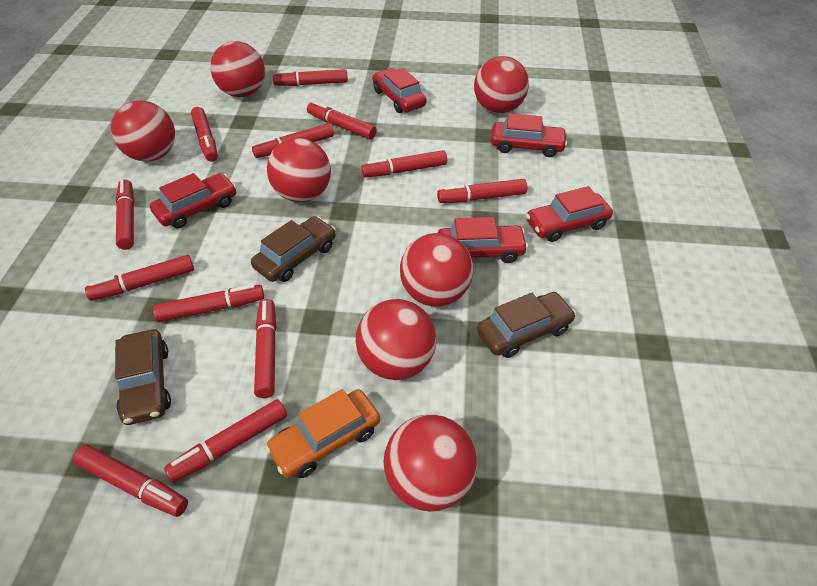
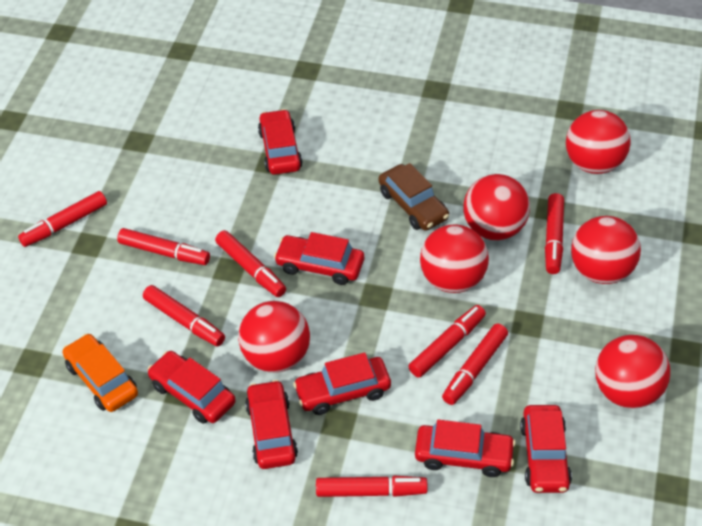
brown car: [115,329,171,425] [251,216,336,282] [477,292,576,358] = 3 -> [378,163,449,231] = 1
red ball: [111,100,175,162] [210,41,265,97] [267,138,331,202] [356,299,436,380] [384,414,477,511] [400,233,474,307] [474,56,529,113] = 7 -> [238,301,310,372] [420,225,489,293] [463,174,530,240] [566,110,631,174] [571,216,641,284] [595,335,670,409] = 6
red car: [150,173,236,228] [372,68,426,113] [438,217,528,263] [491,113,567,157] [526,186,613,242] = 5 -> [147,351,236,424] [245,380,298,469] [258,109,303,175] [274,232,364,285] [293,352,391,415] [415,420,516,477] [520,405,572,493] = 7
red marker: [73,445,188,517] [85,255,194,301] [116,179,135,250] [153,284,264,322] [164,399,287,483] [191,107,218,162] [252,123,334,158] [254,299,276,398] [273,69,348,86] [307,101,377,139] [361,150,447,177] [437,179,528,203] = 12 -> [18,191,107,247] [117,228,210,265] [143,285,225,347] [215,230,286,297] [316,475,428,497] [408,305,486,378] [442,323,508,405] [545,193,564,274] = 8

